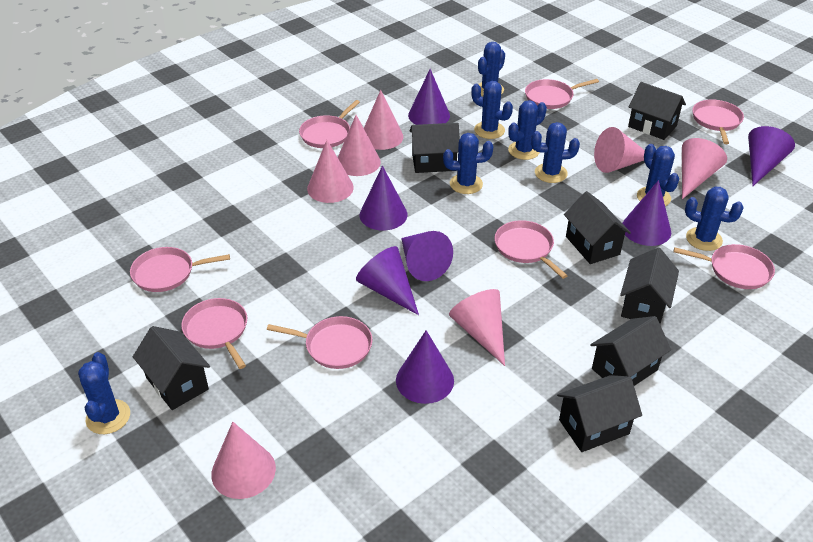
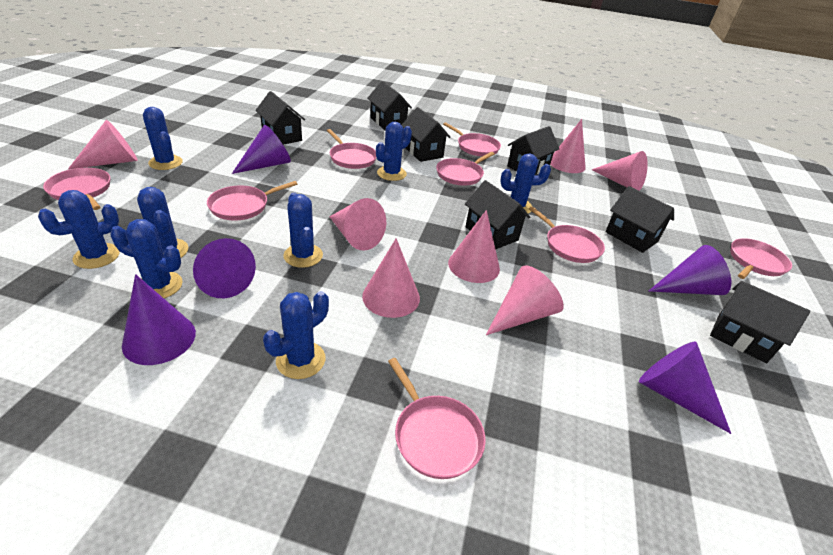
purple cone: [356,246,419,315] [360,166,407,231] [396,330,454,404] [401,231,453,281] [408,69,450,125] [622,180,671,246] [748,126,795,186] = 7 -> [122,274,196,365] [193,238,256,298] [232,125,291,174] [639,342,731,434] [649,245,731,295] = 5

